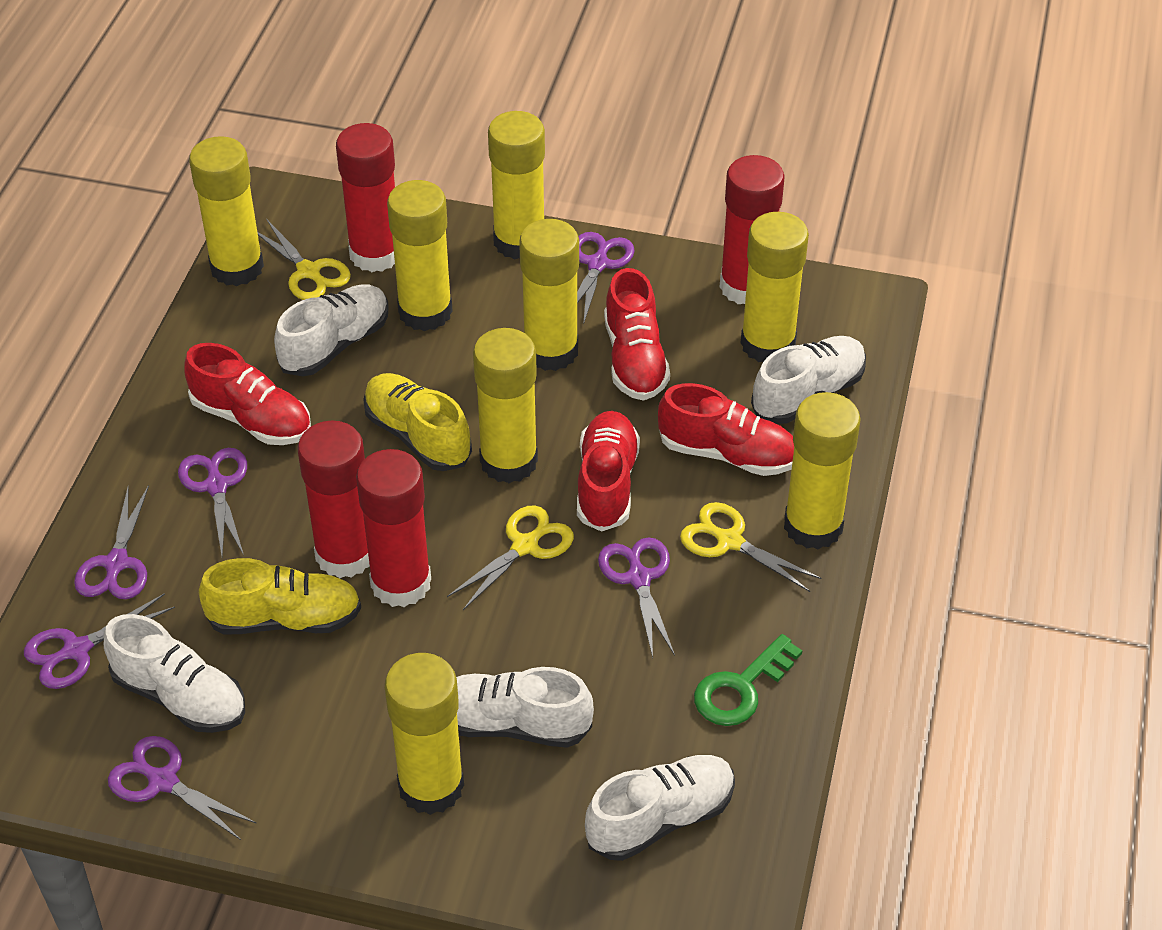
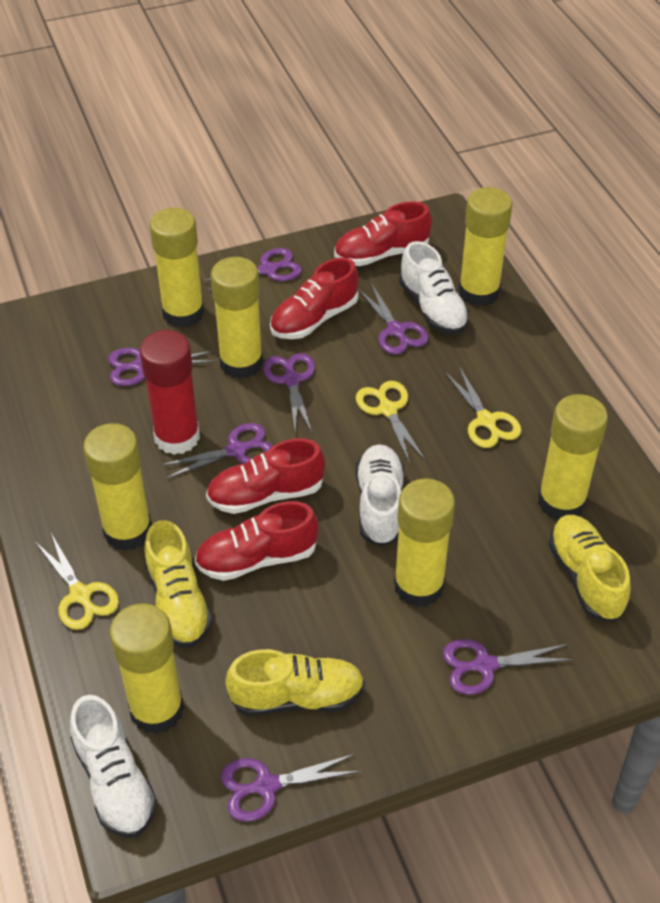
green key: [694,634,802,726] = 1 -> none = 0
purple scissors: [24,593,175,689] [74,485,149,599] [108,736,257,840] [178,448,247,556] [577,232,635,325] [598,537,675,658] = 6 -> [108,348,216,386] [160,423,273,479] [201,248,302,292] [221,754,361,822] [263,353,315,434] [358,283,429,355] [443,639,574,695] = 7
red glue stick: [298,421,370,578] [336,123,395,272] [356,449,431,607] [720,155,785,304] = 4 -> [139,330,200,455] = 1
white shoe: [104,614,245,733] [274,284,389,376] [456,667,594,748] [585,755,735,861] [751,336,866,424] = 5 -> [70,695,157,838] [355,444,404,547] [399,241,469,334] = 3
yellow glue stick: [189,136,264,286] [385,653,464,815] [387,180,453,331] [473,328,538,483] [488,111,545,260] [519,219,579,371] [740,212,809,362] [784,392,861,549] = 8 -> [83,423,152,551] [110,603,184,734] [149,208,204,328] [211,257,263,379] [394,478,455,607] [458,187,512,306] [538,394,608,520] = 7
yellow shoe: [199,558,361,634] [363,373,472,471] = 2 -> [144,520,213,648] [225,649,365,716] [548,515,631,622] = 3

